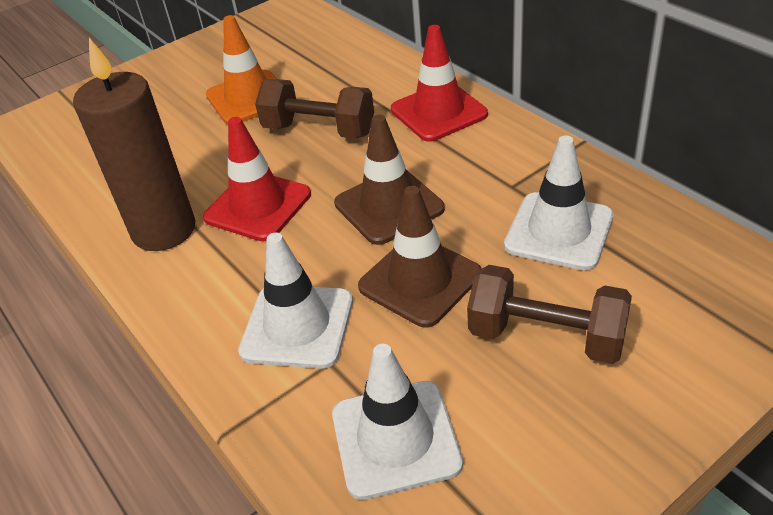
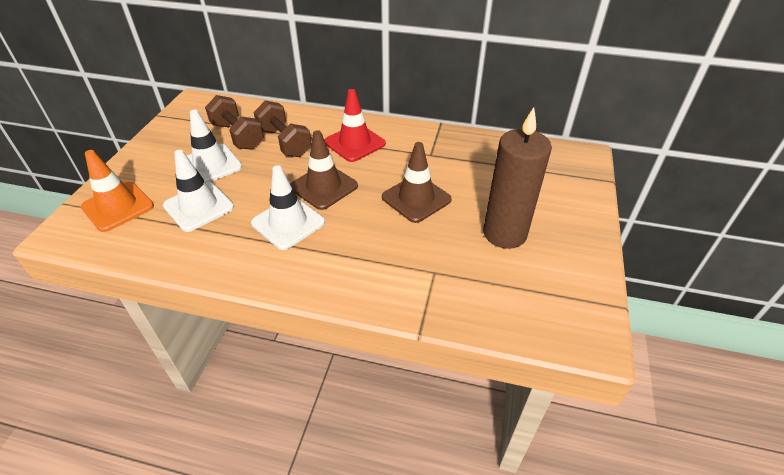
red traffic cone: [203,117,311,242] [391,25,488,142] = 2 -> [325,89,386,162] = 1

